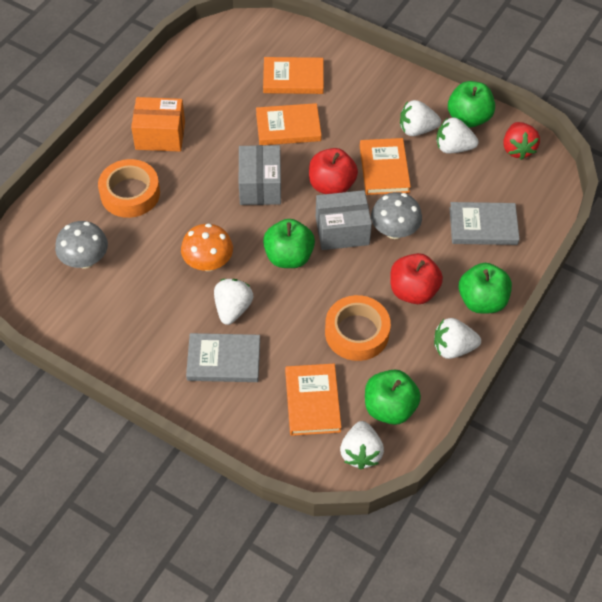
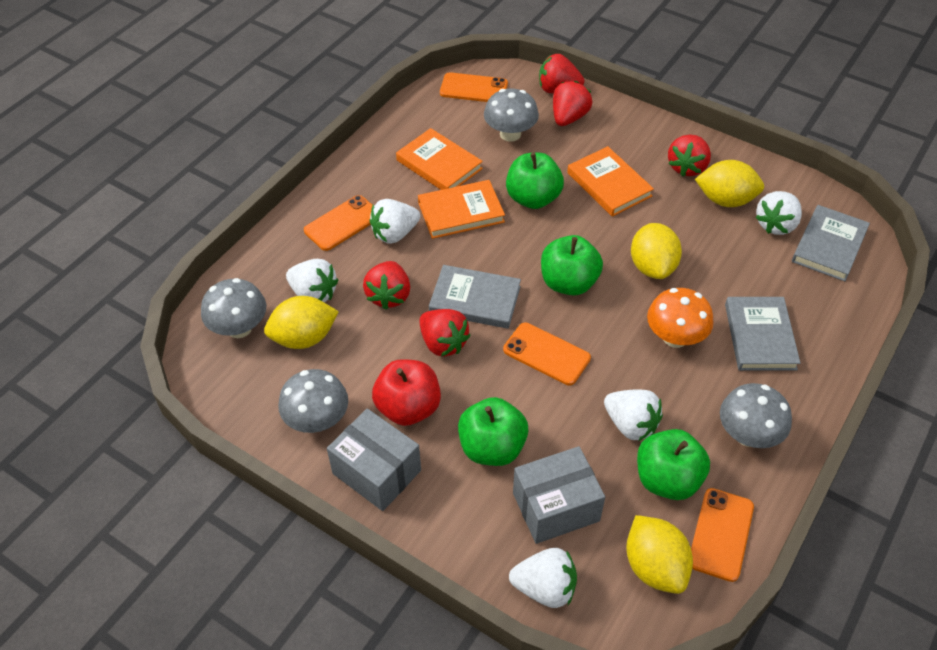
grey book: [186,333,260,382] [450,202,520,245] = 2 -> [429,265,521,329] [725,297,801,371] [792,205,870,282] = 3
grey mushroom: [55,221,108,269] [371,192,422,239] = 2 -> [201,278,266,338] [278,369,348,433] [484,89,539,142] [720,383,792,448] = 4
orange book: [256,103,322,145] [263,57,324,94] [285,364,342,436] [360,138,411,195] = 4 -> [396,128,483,190] [418,180,505,239] [567,146,654,217] = 3
orange box: [131,97,185,152] = 1 -> none = 0
orange phone: none = 0 -> [304,195,372,251] [440,72,508,102] [503,322,591,385] [691,488,754,582] = 4
orange tape: [98,159,160,218] [325,295,391,361] = 2 -> none = 0
red apple: [309,148,358,194] [390,253,443,304] = 2 -> [372,359,441,426] = 1
red strawberry: [503,122,540,160] = 1 -> [363,261,410,310] [419,309,471,357] [539,54,584,93] [553,81,592,126] [668,135,711,177] = 5
yellow lemon: none = 0 -> [264,296,339,349] [626,515,693,594] [631,223,682,279] [695,160,764,207] = 4

